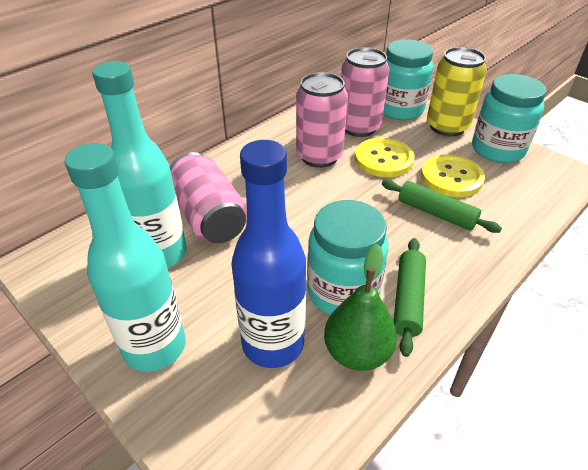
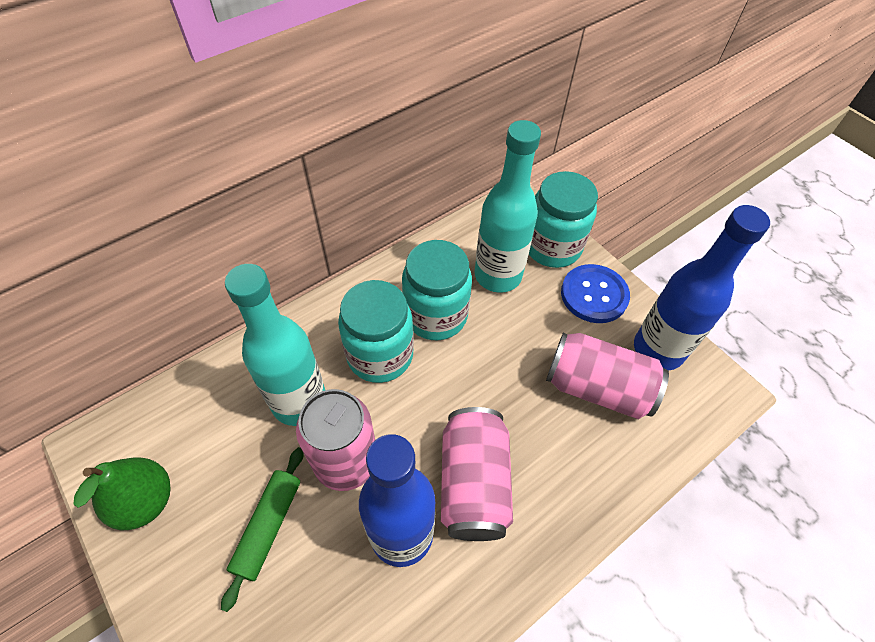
blue bottle: [231,140,306,368] = 1 -> [359,434,435,567] [634,205,770,371] = 2
blue button: none = 0 -> [561,264,630,323] = 1
green rolling pin: [382,180,502,233] [393,238,426,357] = 2 -> [221,447,304,612] = 1
yellow button: [355,138,415,177] [421,154,485,197] = 2 -> none = 0
yellow can: [427,47,487,136] = 1 -> none = 0

